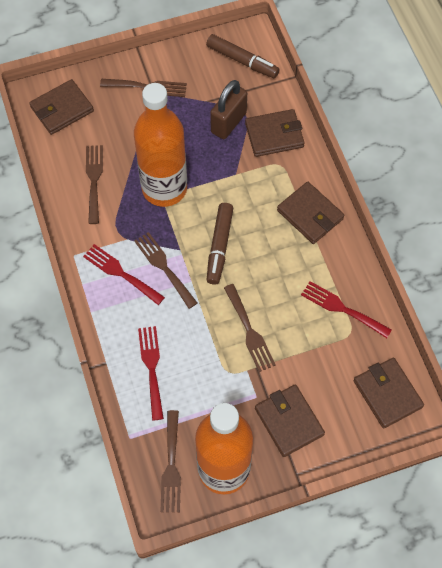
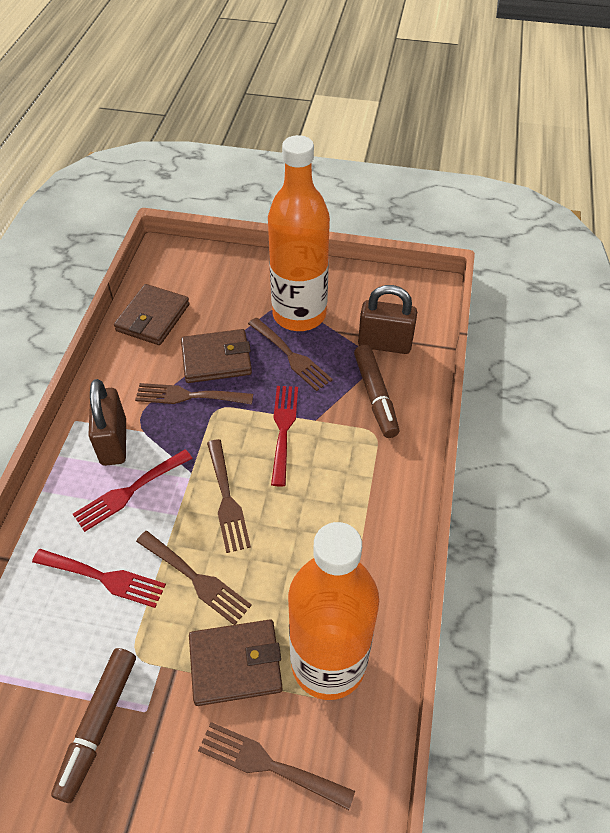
brown padlock: [210,80,247,139] = 1 -> [88,379,126,466] [358,285,417,354] = 2
brown wallet: [29,79,94,135] [245,109,305,157] [255,384,325,457] [277,182,345,244] [354,357,424,429] = 5 -> [114,284,190,345] [181,329,252,383] [189,619,283,706] = 3

